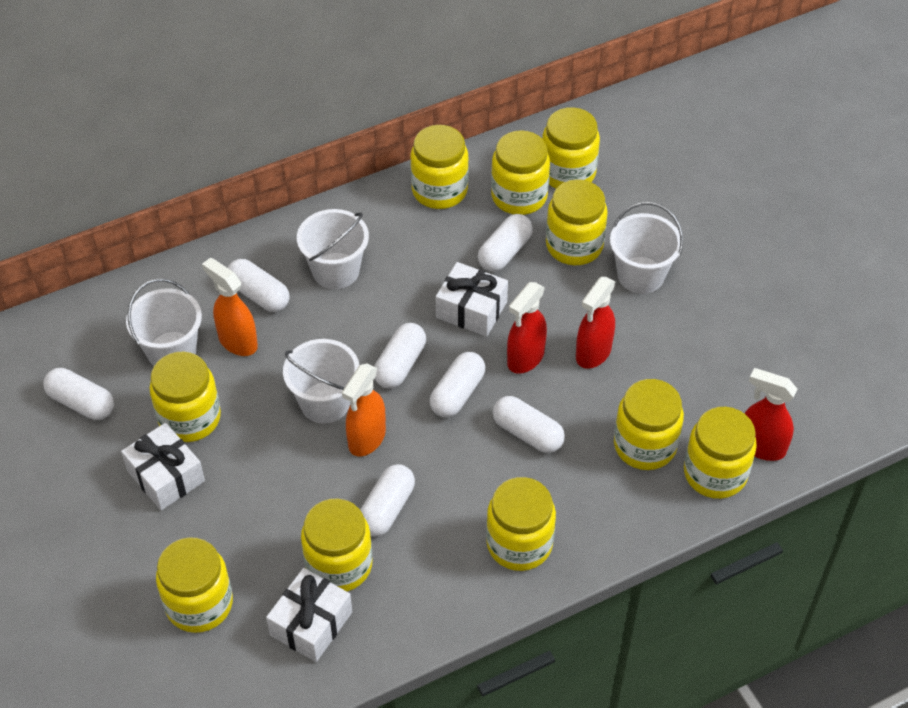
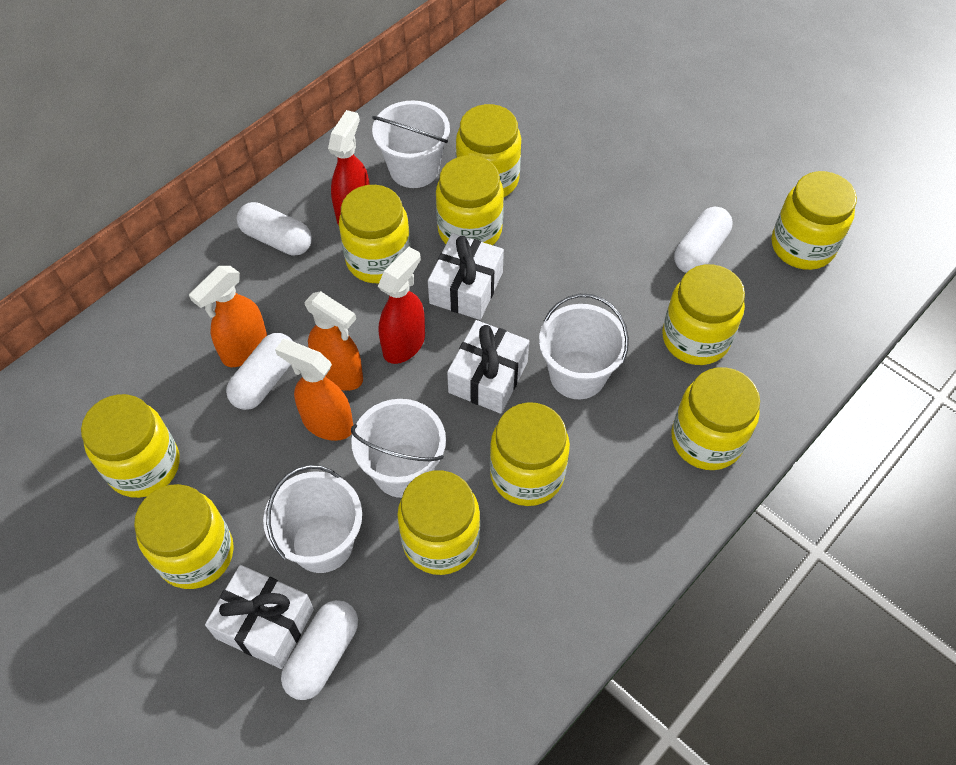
orange spray bottle: [202,258,258,356] [342,363,386,456] = 2 -> [189,266,267,367] [275,339,353,441] [304,291,363,391] = 3
red spray bottle: [507,282,547,374] [576,277,615,369] [744,368,797,461] = 3 -> [328,110,370,225] [378,247,425,364] = 2
white capsule: [43,368,114,420] [227,259,289,312] [360,464,415,537] [374,323,426,388] [430,352,485,418] [478,214,533,272] [493,396,565,453] = 7 -> [226,333,292,410] [237,202,312,256] [281,600,358,700] [674,207,732,273] = 4

